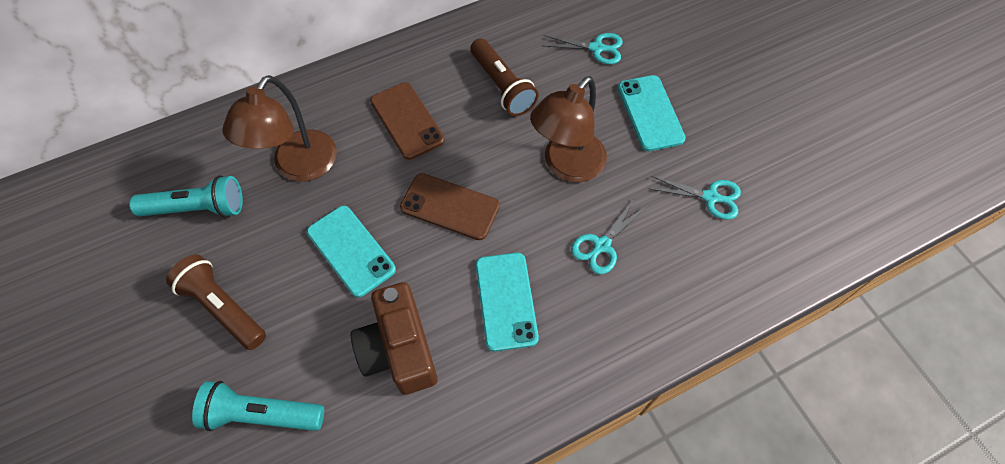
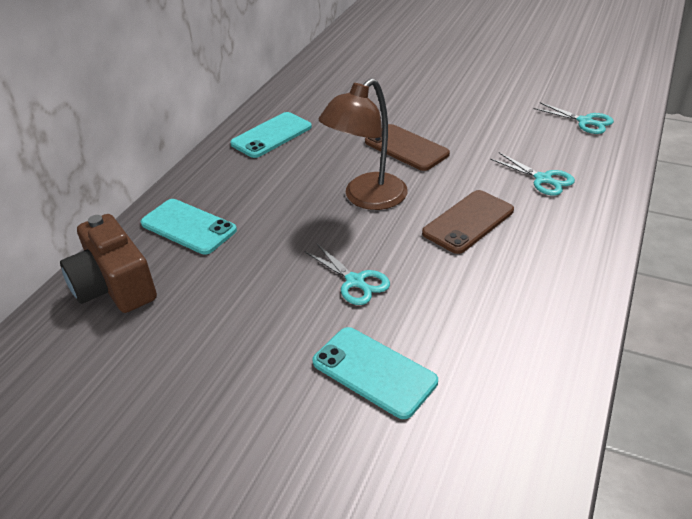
brown flashlight: [166,254,266,350] [470,38,539,116] = 2 -> none = 0
brown lamp: [222,75,337,182] [530,76,607,182] = 2 -> [319,78,408,210] = 1
turquoise flashlight: [129,175,243,218] [192,381,324,431] = 2 -> none = 0

